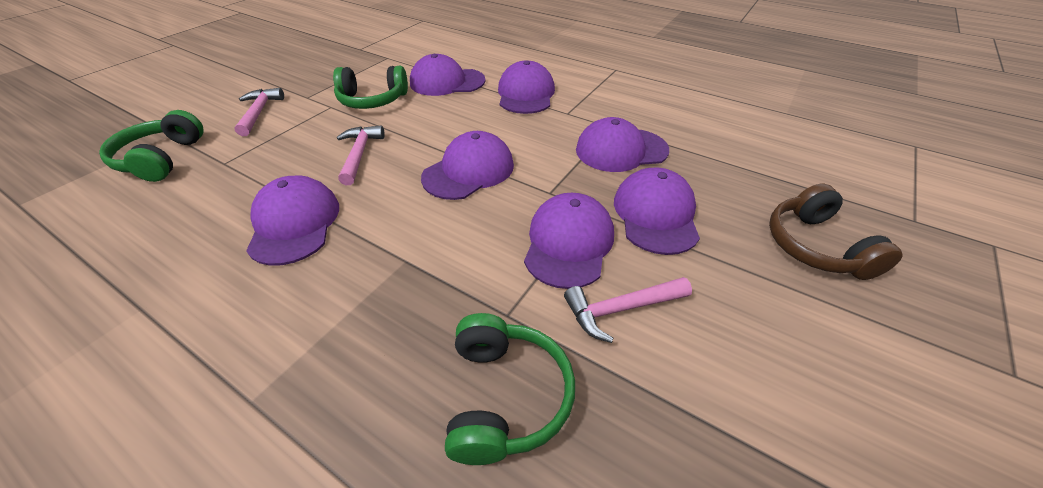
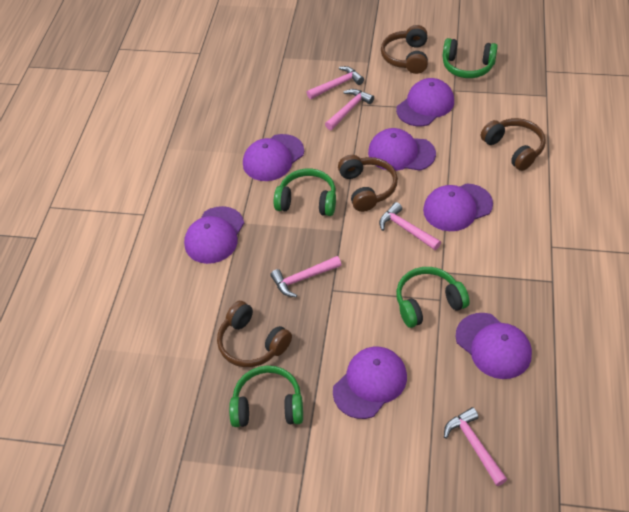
brown headphones: [769,184,903,280] = 1 -> [217,301,292,367] [338,155,398,212] [381,25,428,74] [481,118,546,171] = 4
green headphones: [99,110,204,182] [333,66,408,109] [445,313,575,465] = 3 -> [229,366,303,427] [274,169,336,216] [396,267,470,328] [443,38,498,78] = 4
pink hammer: [234,88,284,136] [337,126,385,185] [564,277,692,343] = 3 -> [270,256,341,297] [306,66,364,99] [325,89,374,130] [379,202,441,250] [444,407,507,486] = 5

